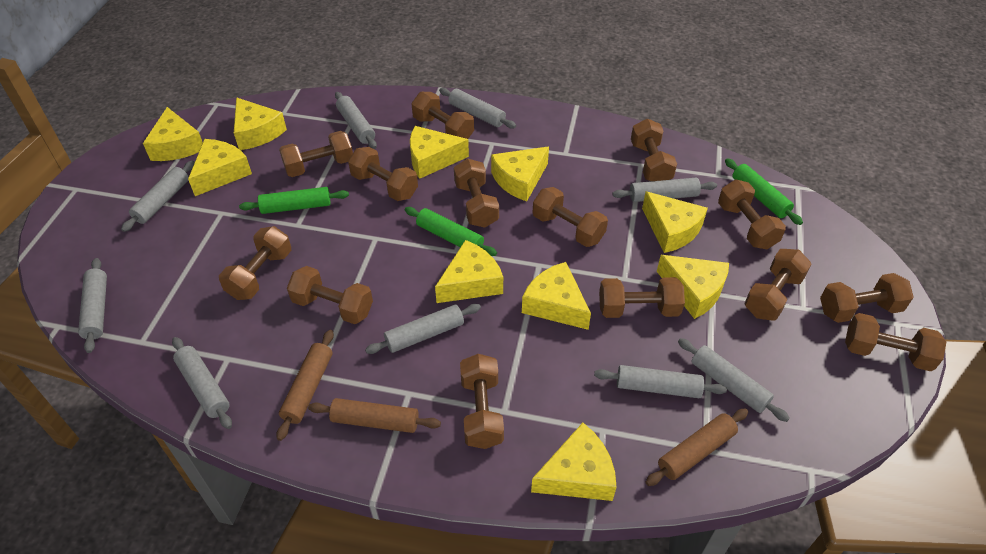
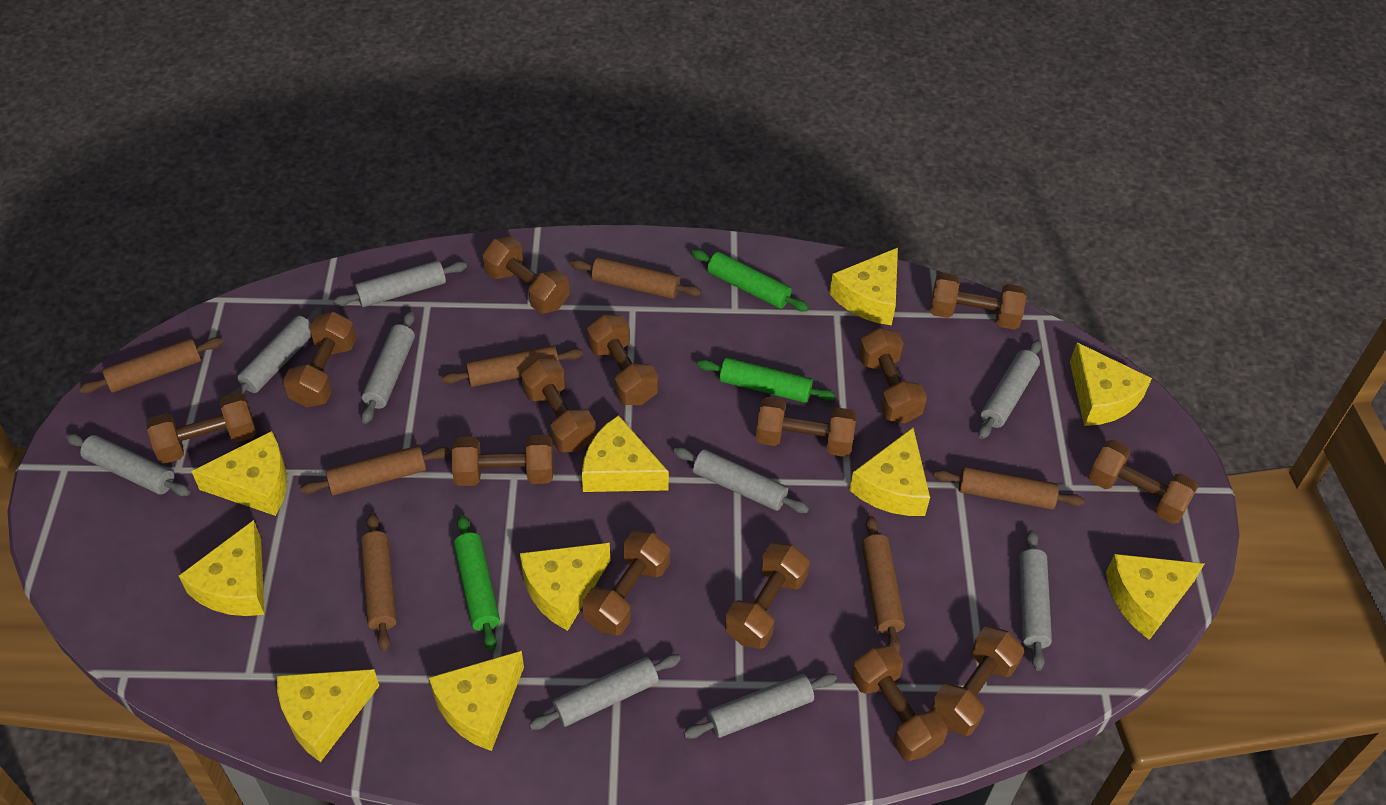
brown rolling pin: [276,330,334,441] [308,398,441,433] [645,409,748,486] = 3 -> [79,337,223,394] [300,446,450,495] [360,513,397,652] [442,346,583,387] [570,257,701,299] [862,516,905,654] [933,467,1084,510] = 7

